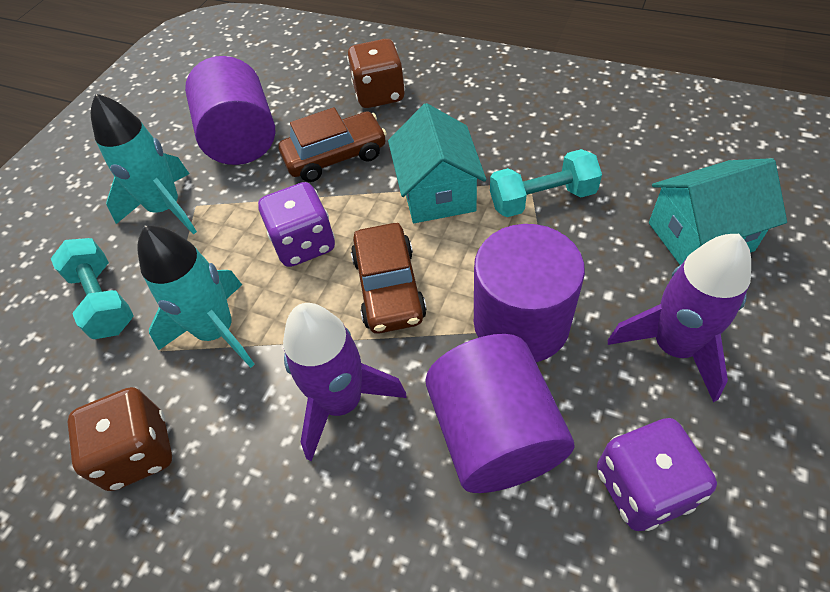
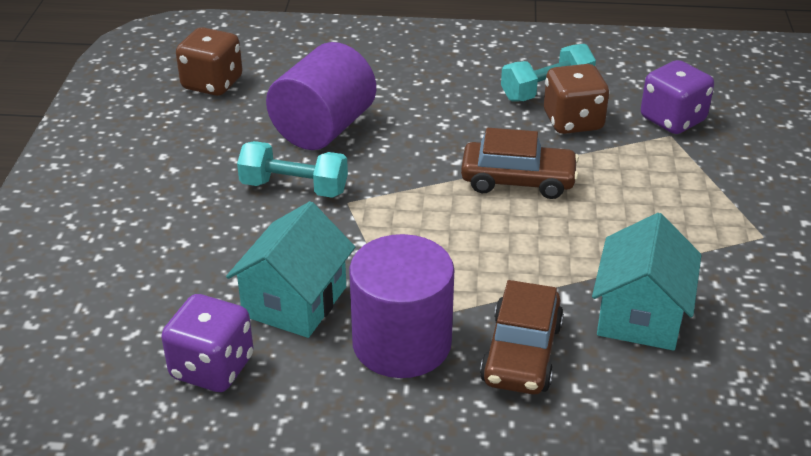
purple cylinder: [185,56,276,165] [425,334,574,493] [474,224,585,362] = 3 -> [266,42,376,150] [349,234,454,378] = 2
purple rocket: [283,303,407,461] [608,234,751,402] = 2 -> none = 0
turquoise rocket: [91,93,197,234] [138,225,255,368] = 2 -> none = 0

